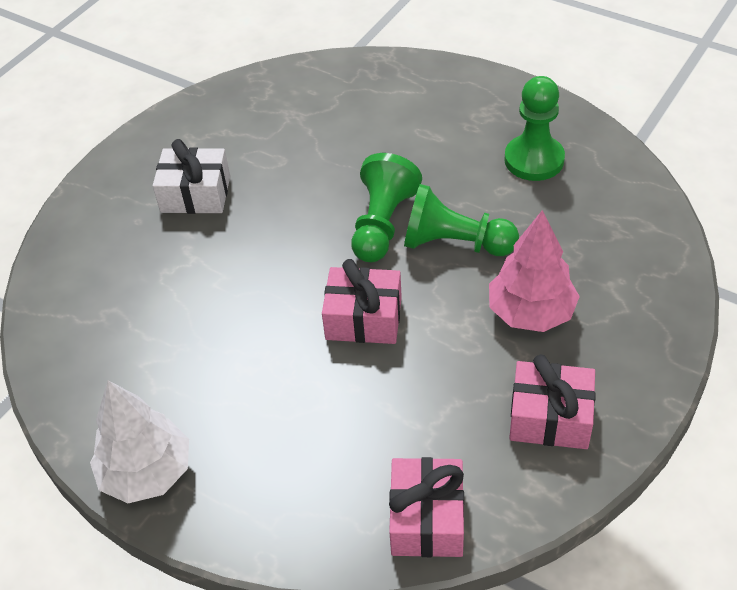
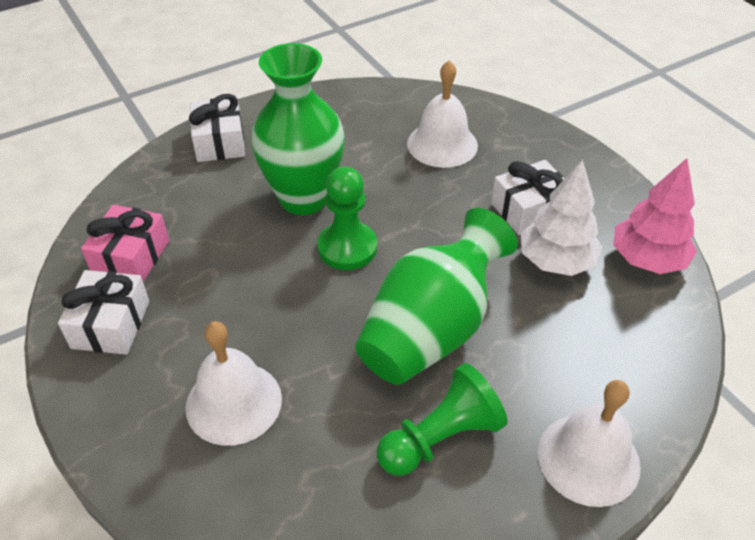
green pawn: [351,153,422,262] [404,184,519,256] [504,76,565,181] = 3 -> [317,167,377,270] [377,363,508,476] = 2
green vase: none = 0 -> [251,43,345,215] [355,208,518,385] = 2
pink gift: [322,259,402,344] [389,457,464,557] [509,354,596,449] = 3 -> [81,205,169,282] = 1
white bell: none = 0 -> [186,321,282,446] [407,60,478,168] [538,380,641,507] = 3
white gift: [153,139,230,214] = 1 -> [58,270,149,355] [189,94,245,162] [491,160,564,235] = 3

